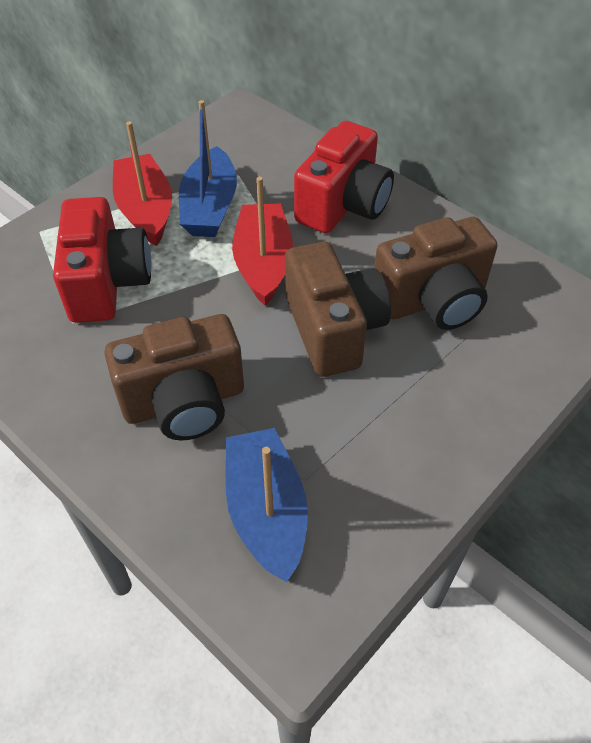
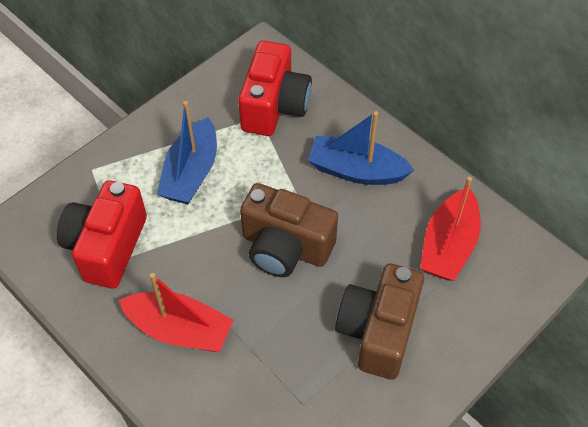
brown camera: [104,314,244,440] [285,241,391,377] [374,217,497,330] = 3 -> [240,183,338,277] [335,264,424,380] = 2

